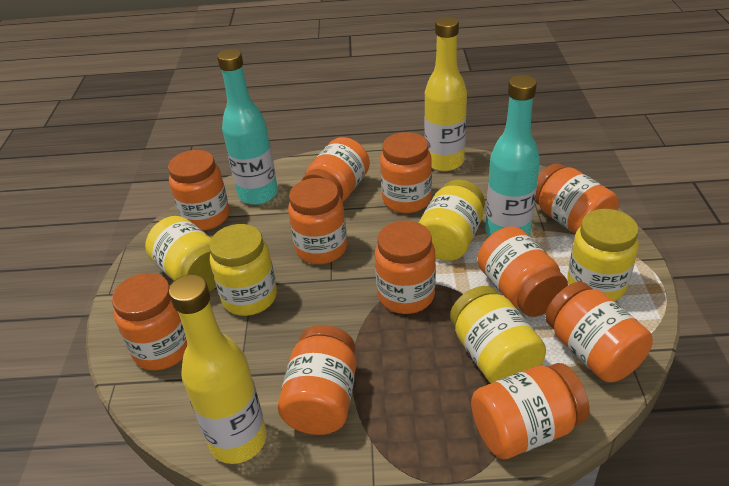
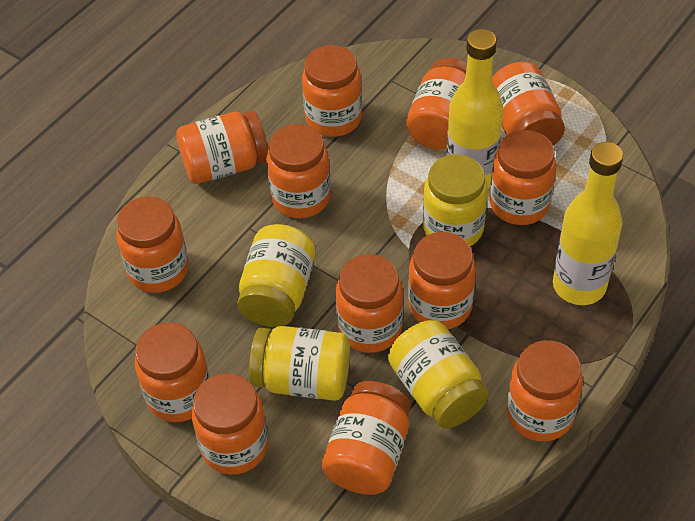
orange jar: [112,273,187,370] [168,150,230,231] [278,325,356,435] [288,178,347,264] [301,137,370,201] [375,220,436,314] [380,132,432,213] [471,363,590,459] [477,227,568,317] [535,163,619,234] [545,282,653,382] = 11 -> [116,197,189,293] [135,322,210,422] [176,110,268,184] [192,373,268,475] [266,124,331,218] [302,45,362,137] [322,381,411,495] [336,254,403,353] [406,58,467,150] [408,232,476,329] [490,130,556,225] [492,62,565,146] [507,340,583,442] = 13
turquoise bottle: [217,49,278,205] [485,75,540,236] = 2 -> none = 0
yellow jar: [145,216,216,292] [209,224,277,316] [419,180,485,261] [450,286,546,383] [567,209,639,301] = 5 -> [237,224,316,327] [249,326,350,401] [388,320,489,428] [423,154,488,246] = 4

